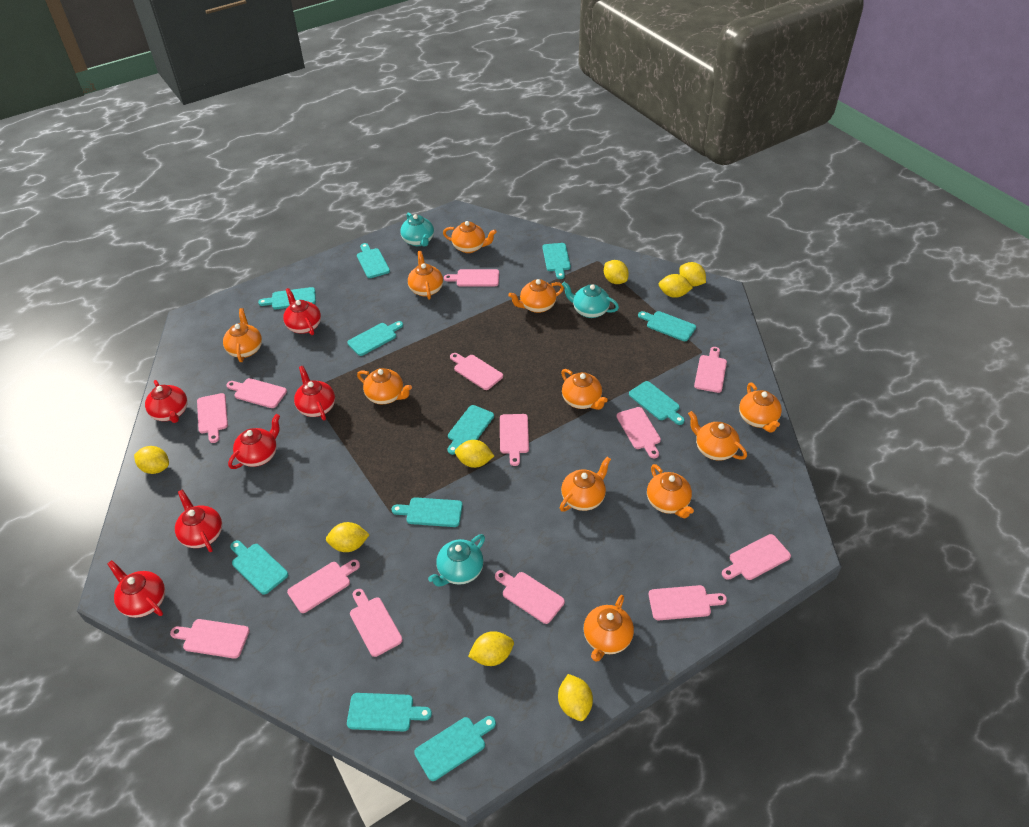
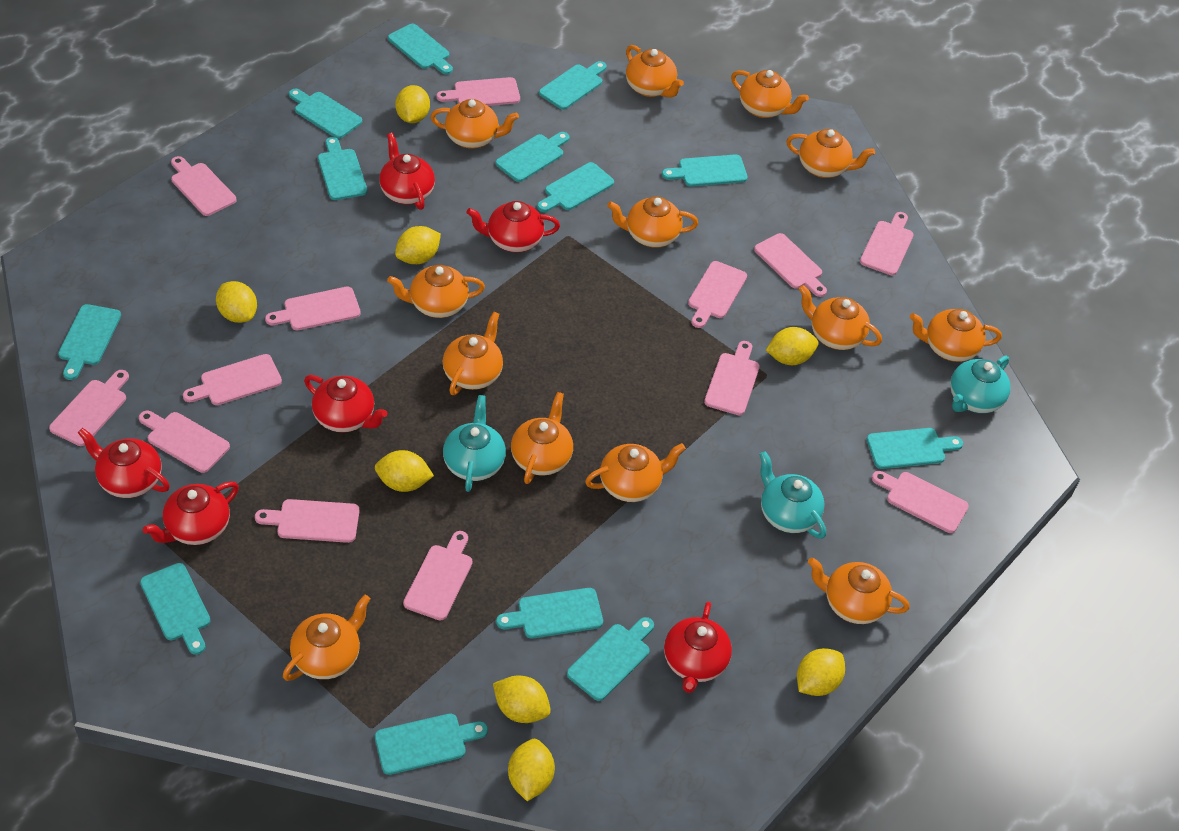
orange teapot: [223,308,262,362] [357,368,412,404] [408,251,443,300] [443,221,497,253] [508,279,564,313] [560,457,611,512] [561,369,608,410] [583,595,634,662] [647,464,694,518] [688,411,747,461] [739,383,782,433] = 11 -> [283,595,370,681] [387,265,485,318] [431,99,519,149] [443,312,503,395] [511,392,573,484] [585,443,686,502] [607,197,698,248] [626,45,684,98] [731,70,809,118] [786,129,875,178] [799,285,882,350] [808,557,910,624] [910,309,1002,362] = 13
turquoise cutting board: [230,540,288,595] [258,287,316,309] [347,321,403,356] [347,693,432,731] [357,243,390,278] [392,497,463,527] [414,716,496,781] [447,405,494,455] [542,243,571,279] [629,381,685,425] [638,311,696,341] = 11 -> [58,304,121,380] [140,563,211,655] [289,89,362,139] [318,137,367,200] [375,713,488,775] [388,24,453,74] [495,132,570,182] [496,588,603,639] [537,162,614,212] [539,61,607,110] [567,617,654,701] [662,154,748,187] [867,428,963,469] = 13

